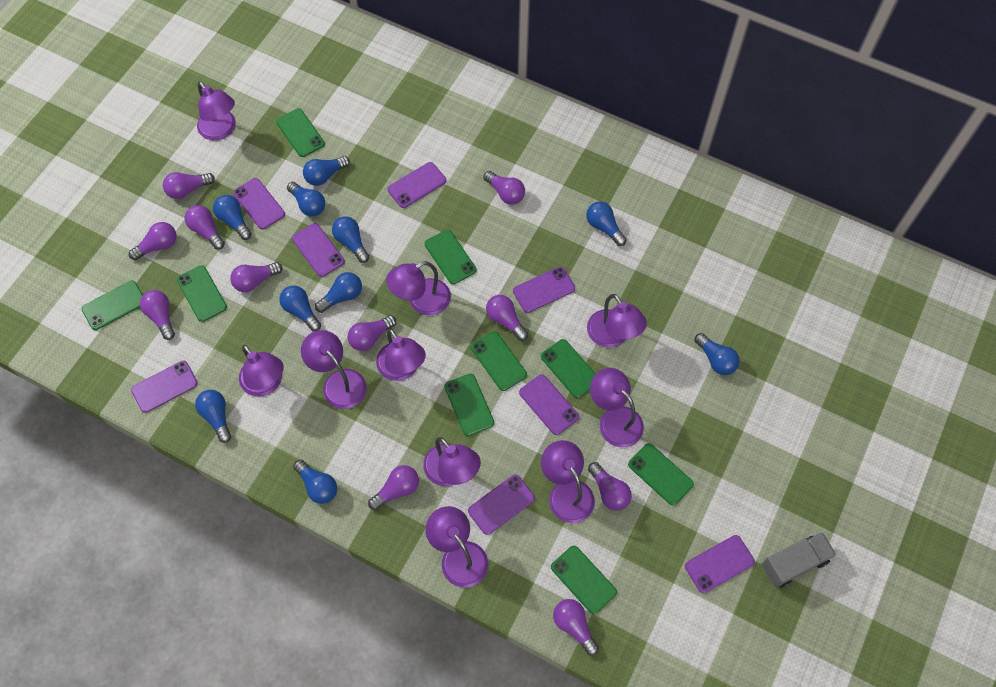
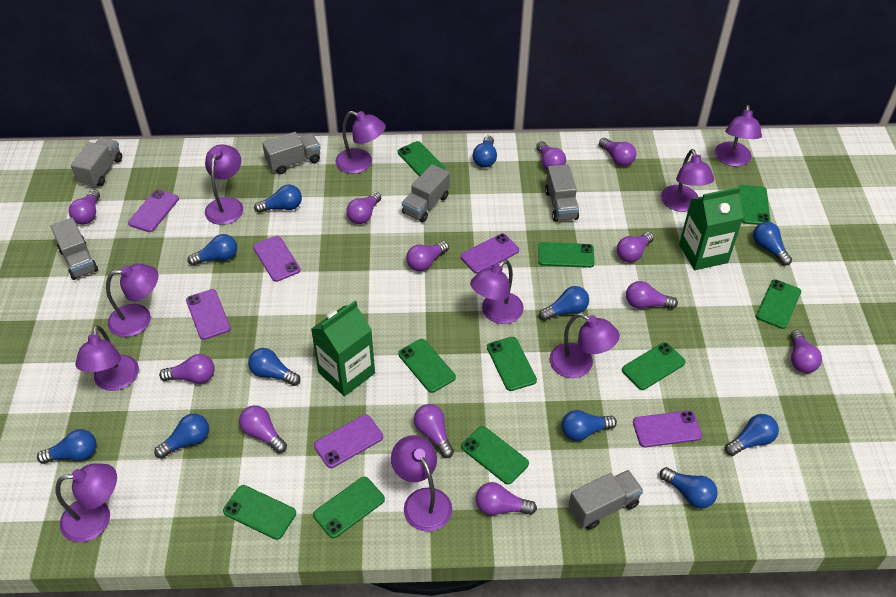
blue light bulb: [195,390,231,443] [213,195,252,240] [279,286,321,331] [287,182,325,217] [293,460,337,504] [303,156,350,186] [315,272,362,313] [332,216,369,263] [586,202,627,246] [695,333,740,375] = 10 -> [37,429,97,464] [154,414,209,459] [187,234,237,266] [248,348,300,386] [254,185,302,213] [473,136,497,168] [539,286,589,321] [561,410,617,441] [660,467,718,509] [725,414,779,456] [753,222,792,266] = 11
green carton: none = 0 -> [311,301,375,396] [679,187,743,270] = 2
green phone: [82,281,143,330] [177,265,227,322] [276,108,325,157] [425,230,476,284] [444,374,494,436] [471,332,527,391] [541,339,595,398] [551,546,617,614] [628,443,694,506] = 9 -> [223,485,296,540] [313,477,385,538] [398,141,445,177] [398,339,456,393] [461,426,529,484] [487,337,537,391] [538,242,594,268] [622,342,686,390] [738,185,771,225] [756,279,801,329] = 10
grey truck: [762,532,836,588] = 1 -> [51,218,98,280] [71,138,122,187] [262,132,321,174] [402,164,450,223] [545,164,579,222] [569,470,643,529] = 6
purple light bulb: [129,222,177,260] [140,290,175,340] [163,172,215,199] [185,205,225,250] [230,262,283,292] [348,315,396,351] [368,465,419,510] [483,171,525,205] [486,295,528,341] [553,599,599,656] [588,462,632,511] = 11 -> [69,189,100,224] [159,354,215,384] [239,405,287,453] [346,192,381,224] [406,241,449,271] [414,404,454,458] [476,482,537,515] [536,141,566,171] [599,138,636,166] [617,232,654,263] [626,281,678,309] [790,330,822,373] = 12
purple phone: [131,361,198,413] [233,178,285,229] [292,223,345,277] [387,162,446,208] [468,475,535,535] [513,267,575,313] [519,374,579,435] [685,535,755,593] = 8 -> [128,189,179,232] [186,289,231,340] [253,236,300,282] [314,415,383,468] [461,233,519,274] [633,410,702,447] = 6

